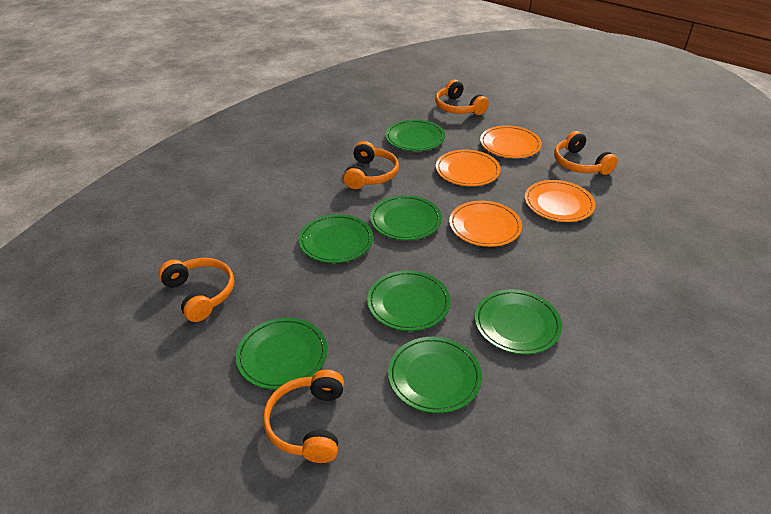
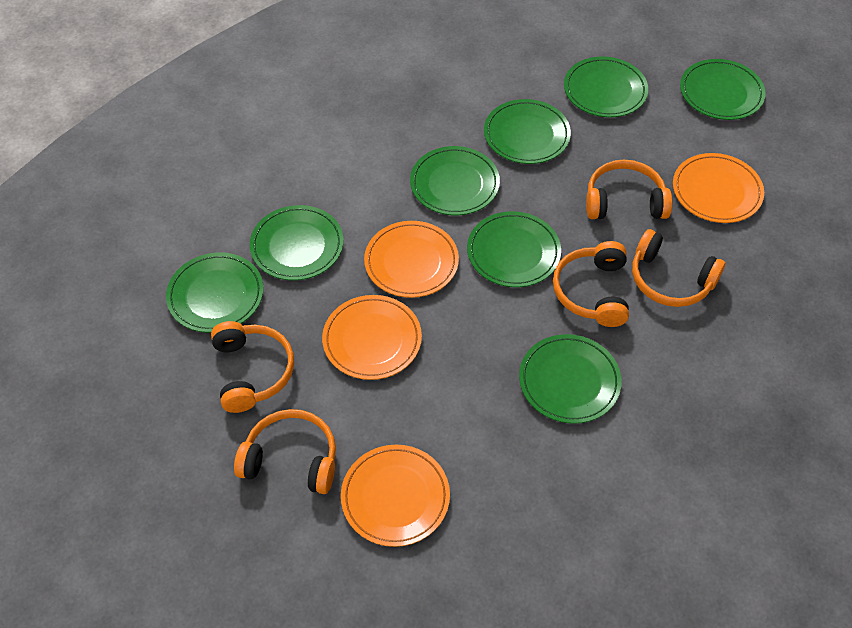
green plate: [236,318,327,390] [298,214,373,263] [367,270,451,331] [370,195,442,240] [385,119,445,151] [388,337,482,413] [475,289,562,354] = 7 -> [166,252,264,333] [250,205,344,280] [410,146,500,215] [467,211,561,287] [484,99,571,164] [519,334,622,424] [564,56,648,117] [680,59,766,120] = 8

